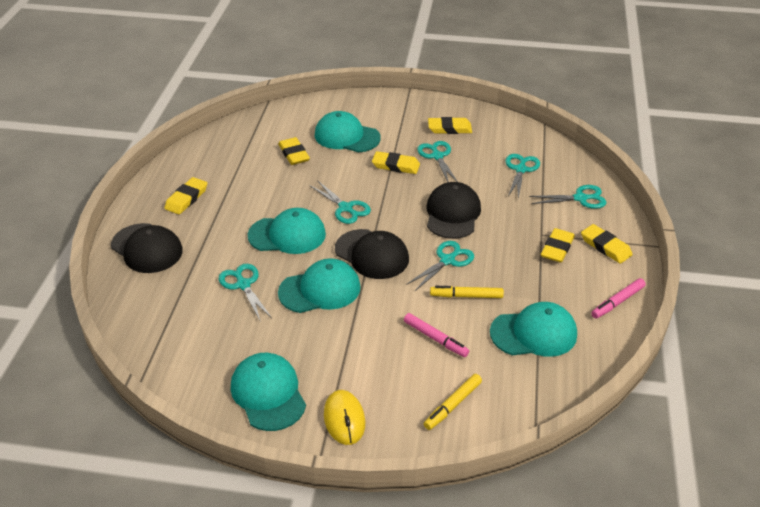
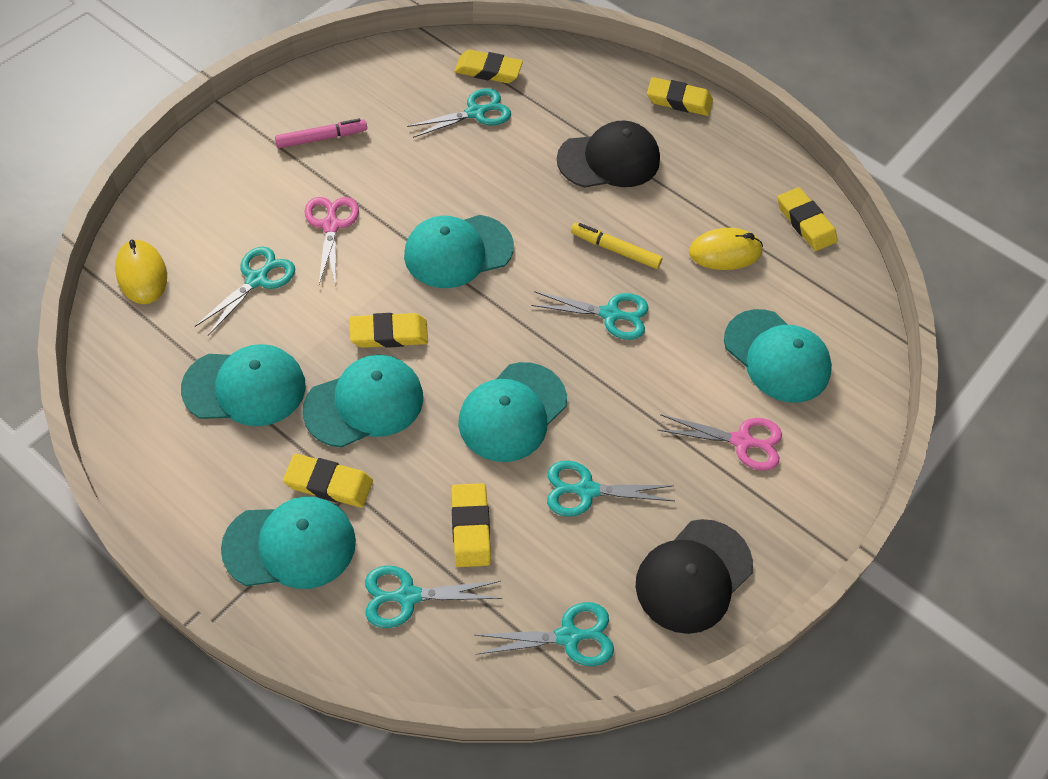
black cap: [111,223,183,273] [335,229,409,279] [427,182,481,239] = 3 -> [557,121,660,188] [636,519,753,634] = 2
pink marker: [404,313,469,357] [591,278,646,319] = 2 -> [275,119,367,148] = 1
pink scissors: none = 0 -> [304,197,359,284] [658,414,782,471] = 2
turquoise cap: [231,353,306,431] [248,208,326,254] [278,258,361,313] [315,111,381,152] [490,302,577,357] = 5 -> [181,344,306,426] [221,496,356,589] [303,355,423,448] [404,215,514,288] [458,362,567,462] [724,309,832,403] = 6
yellow marker: [424,374,482,430] [430,286,504,298] = 2 -> [571,223,662,269] = 1
yellow mouse: [324,390,365,445] = 1 -> [115,239,167,304] [689,228,763,270] = 2

